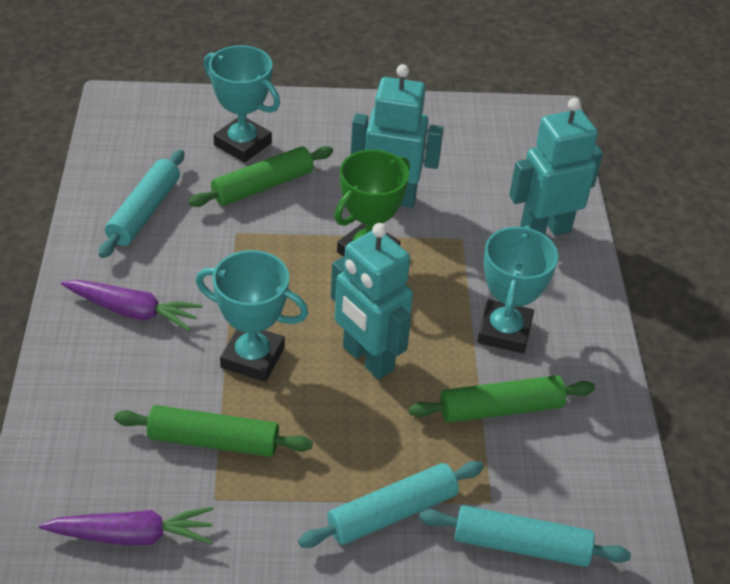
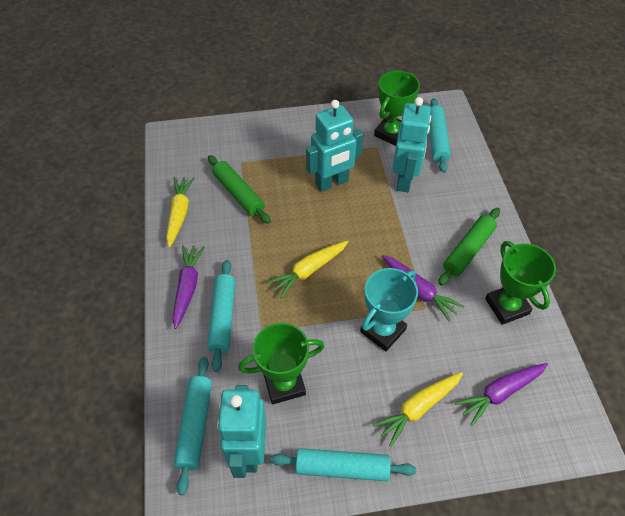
green rolling pin: [114,405,313,457] [189,146,333,207] [409,375,595,423] = 3 -> [208,155,271,224] [438,208,500,286] = 2
green trophy: [334,150,410,257] = 1 -> [238,323,324,405] [374,71,420,146] [485,241,556,325] = 3
purple carrot: [39,507,214,546] [61,280,203,331] = 2 -> [172,245,205,329] [382,255,464,322] [455,363,548,426] = 3
turquoise rolling pin: [99,149,184,258] [298,461,484,548] [419,505,631,567] = 3 -> [174,357,212,495] [207,260,236,372] [270,448,416,481] [429,98,451,173] = 4
turquoise trophy: [196,250,308,382] [203,45,280,163] [477,225,558,354] = 3 -> [360,268,418,351] = 1
yellow carrot: none = 0 -> [166,177,195,248] [267,241,348,298] [373,372,463,447] = 3

